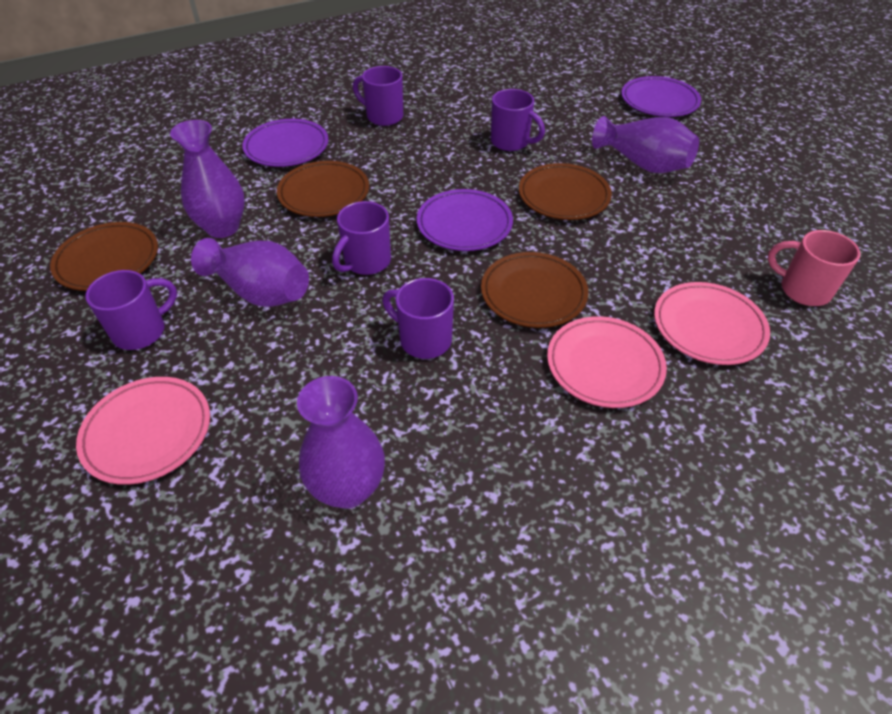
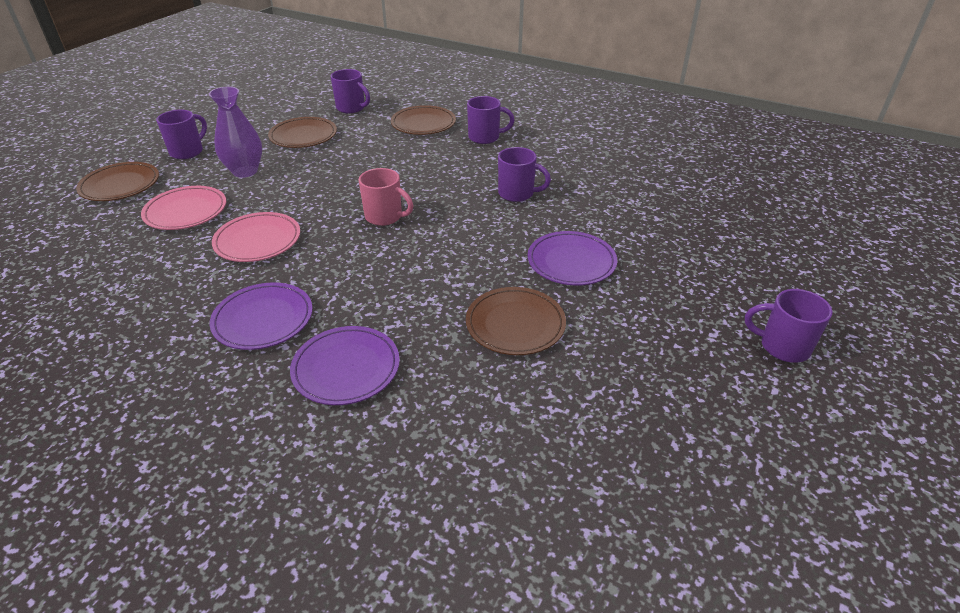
pink plate: [76,377,210,485] [547,316,667,408] [654,282,770,365] = 3 -> [141,186,226,230] [212,212,300,262] = 2
purple vase: [170,120,245,238] [191,238,309,307] [297,376,385,509] [592,116,699,173] = 4 -> [209,87,262,178] = 1

